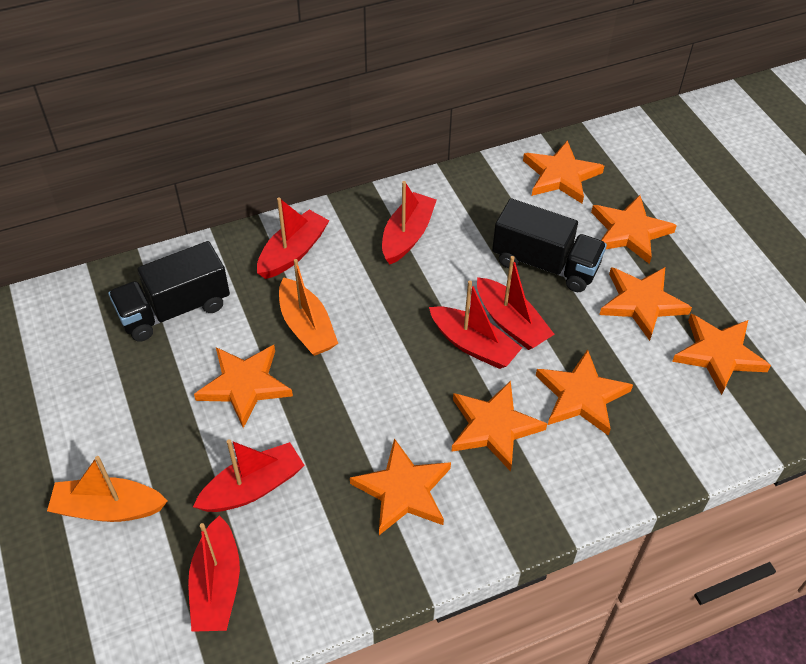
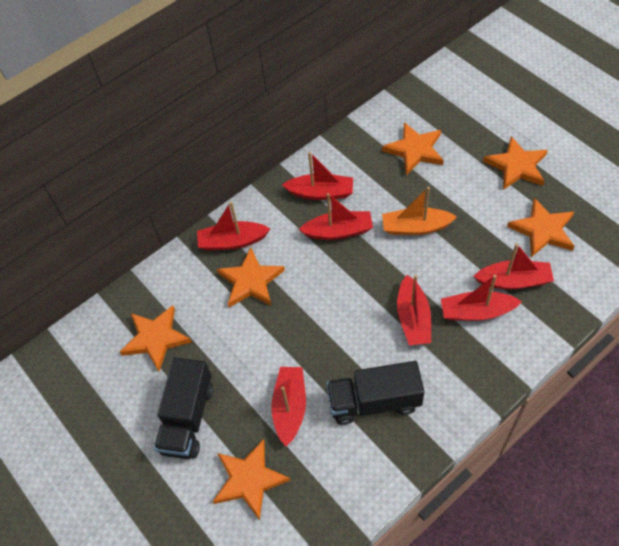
orange boat: [47,456,167,522] [279,259,338,356] = 2 -> [382,187,457,235] = 1
orange star: [194,345,293,428] [350,438,451,535] [451,381,547,471] [523,140,604,203] [536,349,633,436] [591,195,677,264] [599,267,692,341] [672,314,771,395] = 8 -> [120,305,192,371] [213,439,291,520] [217,247,285,307] [382,122,444,175] [483,136,548,190] [507,198,575,257] = 6
red boat: [188,515,240,632] [193,439,305,512] [257,197,329,279] [382,181,437,264] [429,281,522,369] [477,256,554,350] = 6 -> [197,202,270,250] [271,367,306,447] [282,152,353,200] [298,193,373,240] [397,275,431,345] [441,275,522,321] [473,243,554,290] = 7

